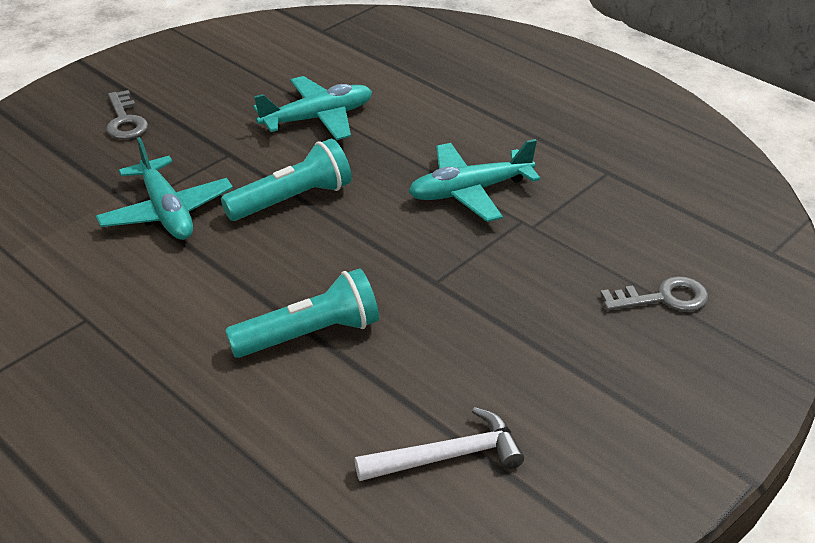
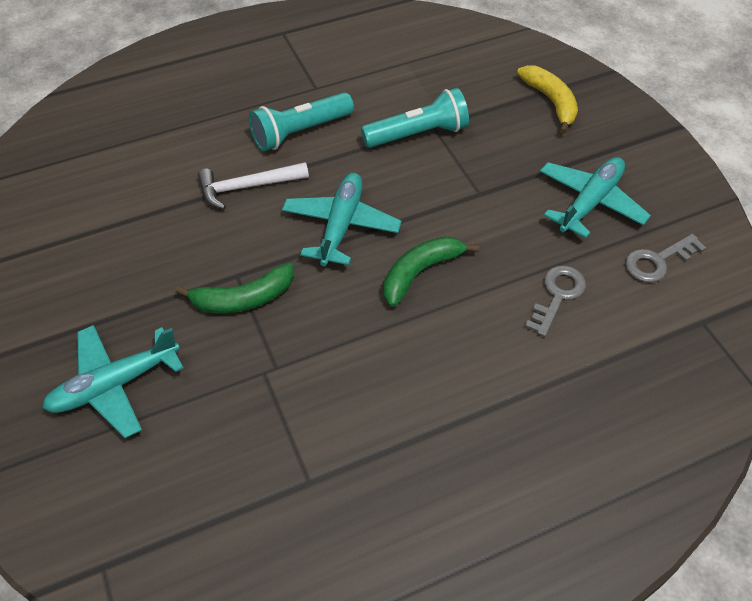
green banana: none = 0 -> [175,263,294,313] [384,237,479,307] = 2
yellow banana: none = 0 -> [517,65,578,134] = 1

